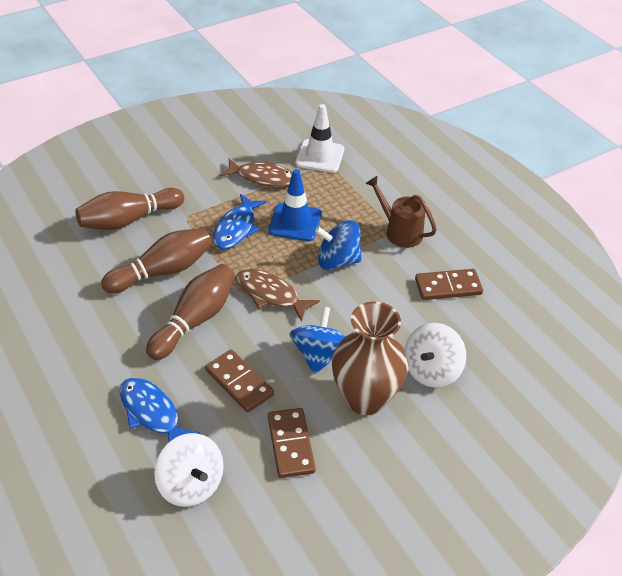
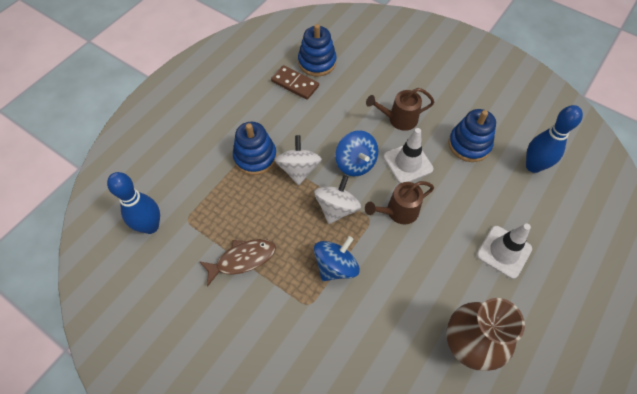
blue bowling pin: none = 0 -> [107,172,160,234] [526,105,583,173] = 2
blue fish: [120,378,200,442] [213,194,267,249] = 2 -> none = 0
blue stacking toy: none = 0 -> [233,122,277,175] [298,24,337,77] [448,109,496,162] = 3
blue traffic cone: [268,169,322,241] = 1 -> none = 0
brown bowling pin: [75,188,184,230] [101,228,212,294] [146,264,235,360] = 3 -> none = 0
brown domino: [205,349,274,413] [268,408,316,478] [415,269,483,300] = 3 -> [271,65,319,100] = 1
brown fish: [220,159,292,187] [236,269,320,322] = 2 -> [199,239,276,287] = 1
brown watering can: [365,176,437,248] = 1 -> [365,181,434,225] [366,88,434,131] = 2
white traffic cone: [295,104,344,173] = 1 -> [383,128,434,183] [477,224,532,279] = 2

